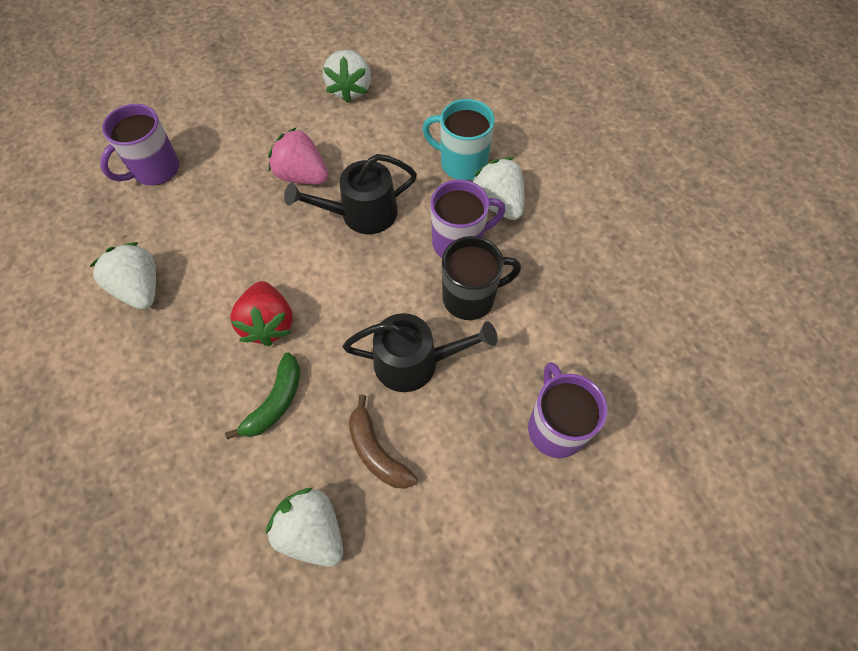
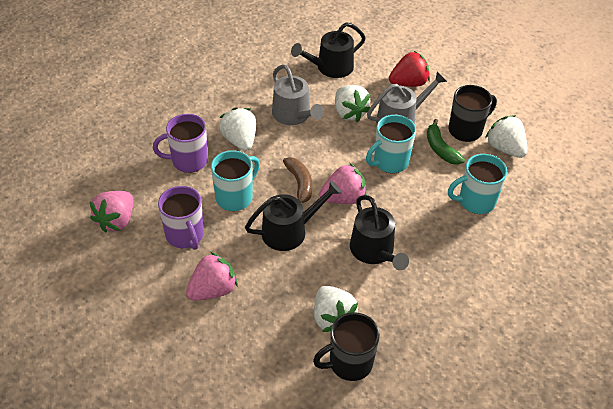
black mug: [442,236,521,320] = 1 -> [313,312,380,381] [448,85,497,142] = 2
black watering can: [284,154,417,234] [343,313,498,392] = 2 -> [245,181,342,251] [291,22,366,78] [350,195,409,270] = 3
grey watering can: none = 0 -> [272,64,324,125] [367,72,447,124] = 2
pink strawberry: [268,127,328,184] = 1 -> [90,191,133,233] [186,252,238,301] [319,163,366,204] = 3
purple mug: [100,104,179,185] [431,180,506,258] [528,362,608,458] = 3 -> [153,114,208,173] [158,186,204,250] = 2
turquoise mug: [422,99,495,180] = 1 -> [211,150,260,211] [366,115,416,173] [448,154,507,214] = 3

